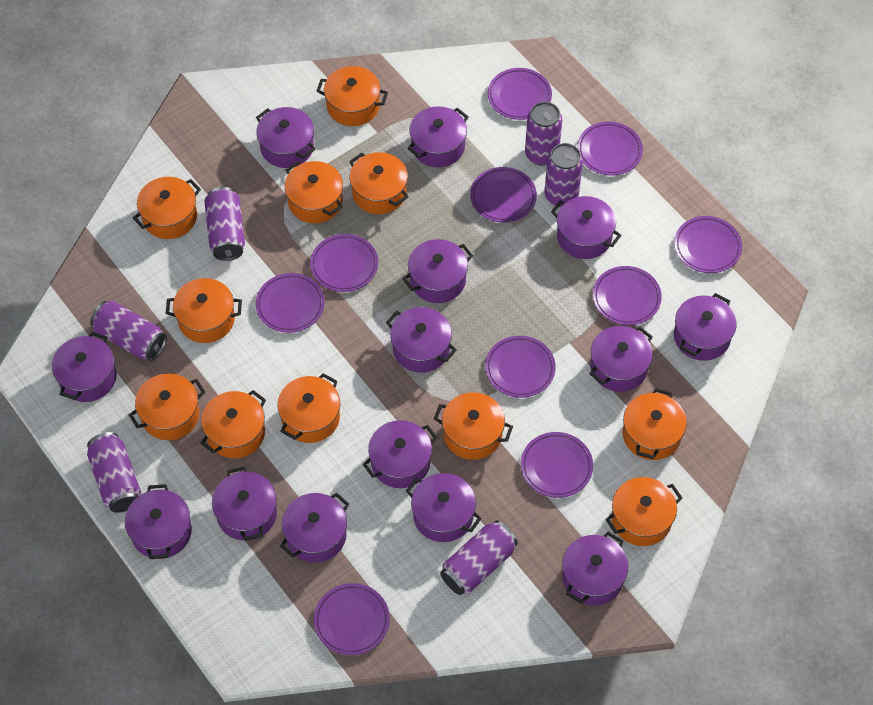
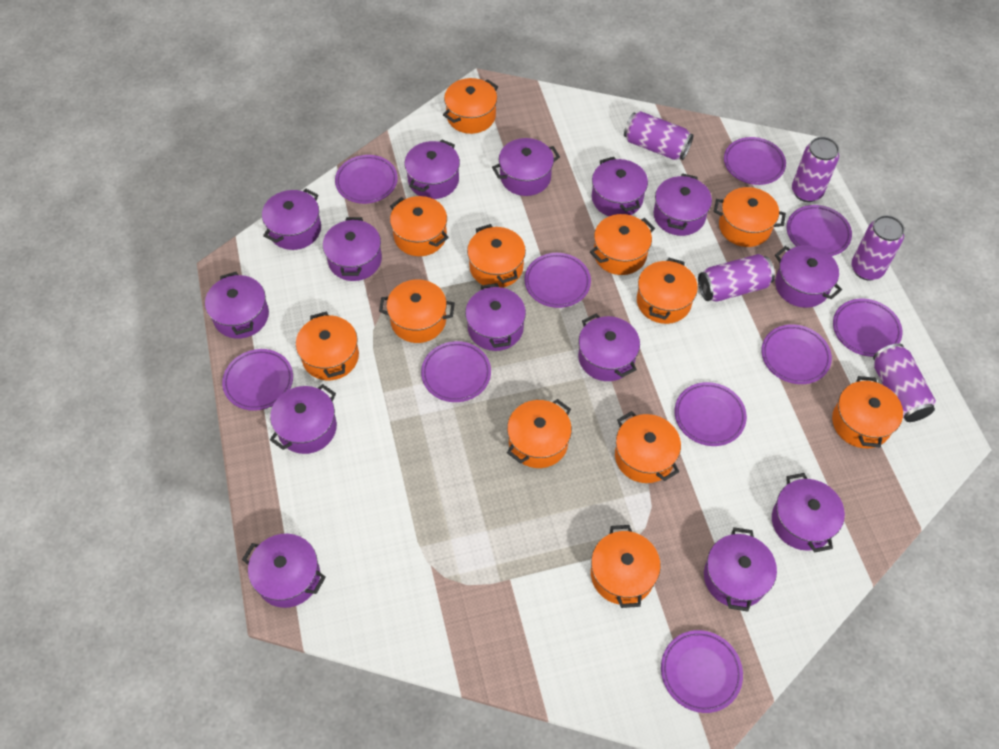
orange pot: [129,373,205,440] [133,177,201,239] [166,278,242,343] [200,390,266,458] [277,373,340,443] [284,161,343,223] [317,66,388,126] [349,152,408,214] [434,392,513,460] [605,477,682,546] [623,388,687,460] = 11 -> [296,312,359,380] [379,280,455,343] [390,196,449,256] [443,78,498,134] [467,224,526,288] [507,399,572,468] [590,214,655,275] [591,525,661,608] [615,411,681,483] [637,258,698,324] [714,187,786,247] [832,376,903,448] = 12
purple can: [87,432,141,513] [90,301,167,361] [204,187,245,261] [440,520,518,595] [525,102,562,166] [544,143,583,207] = 6 -> [624,111,694,160] [698,254,775,302] [792,137,839,202] [851,215,905,280] [873,343,936,422] = 5

